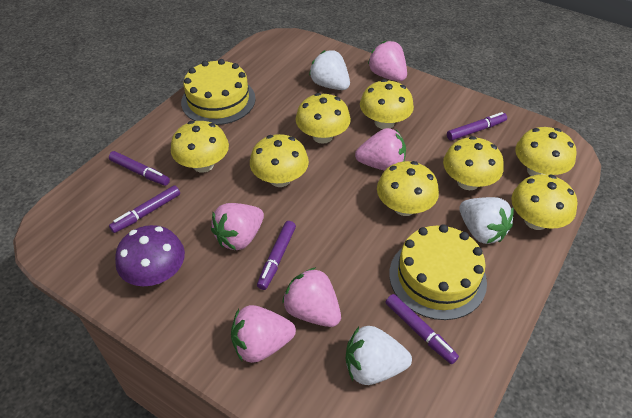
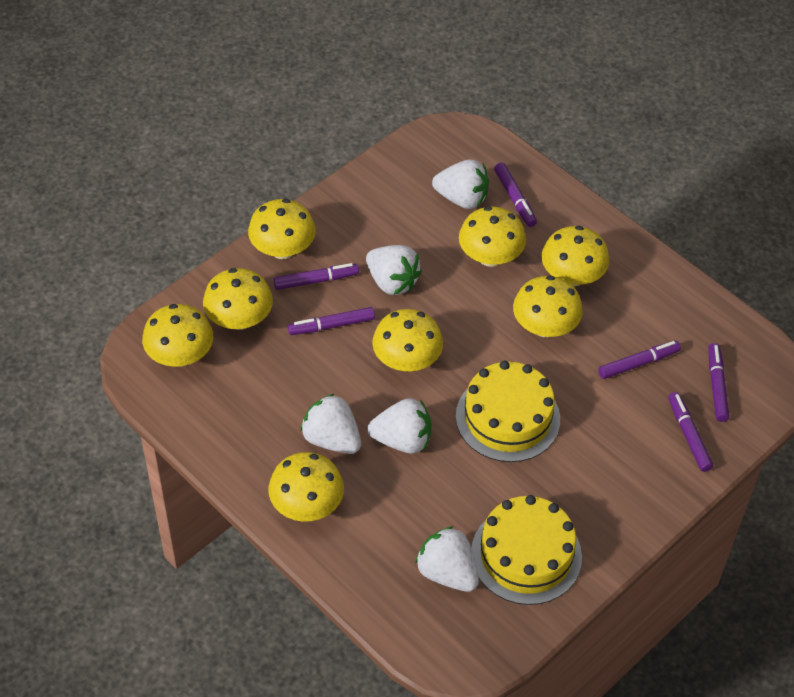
pink strawberry: [211,203,264,250] [231,305,296,363] [282,267,341,327] [355,128,406,171] [368,41,407,81] = 5 -> none = 0
purple marker: [109,151,170,186] [109,185,180,233] [257,221,296,290] [386,294,459,364] [447,112,507,141] = 5 -> [273,263,359,290] [288,307,375,335] [494,162,537,227] [598,341,681,379] [668,392,713,472] [708,343,730,422] = 6
purple mushroom: [115,225,185,286] = 1 -> none = 0
white strawberry: [309,50,350,90] [346,326,412,385] [459,197,514,244] = 3 -> [300,394,361,454] [366,245,422,295] [367,398,432,454] [415,526,479,592] [432,160,489,209] = 5

